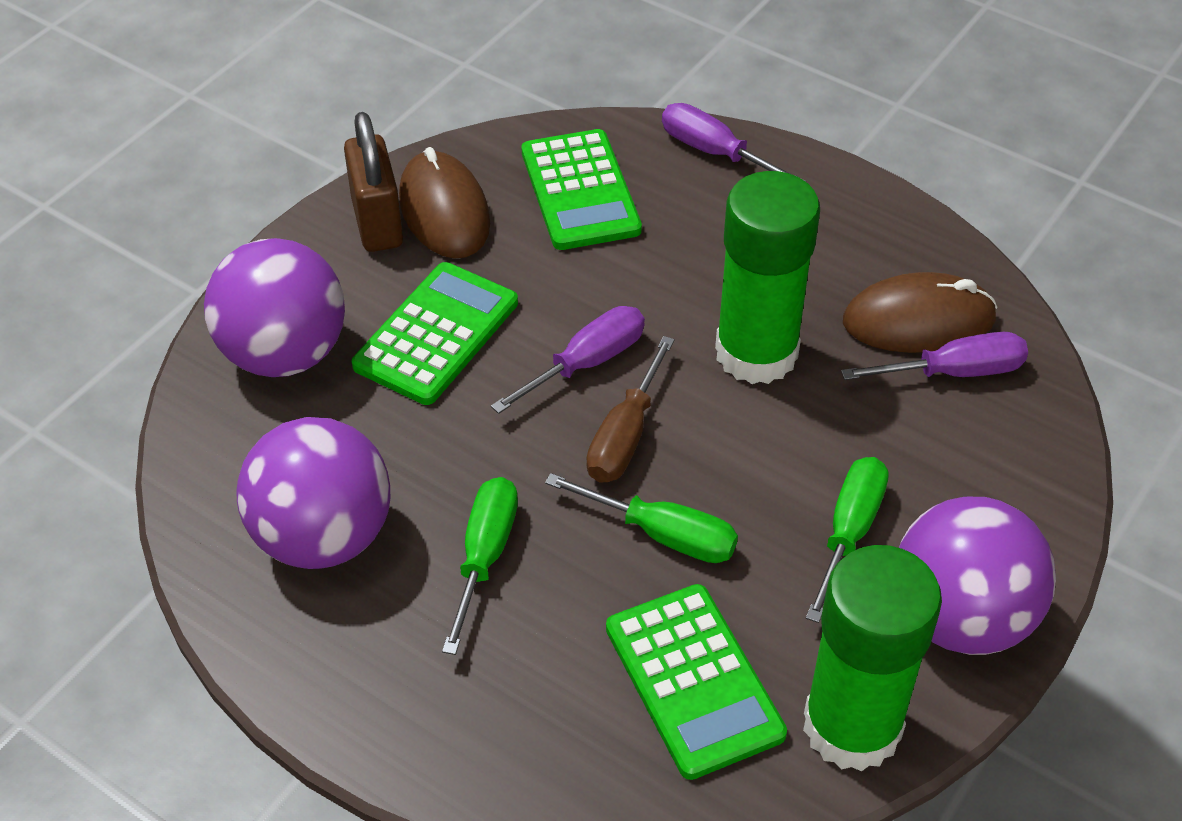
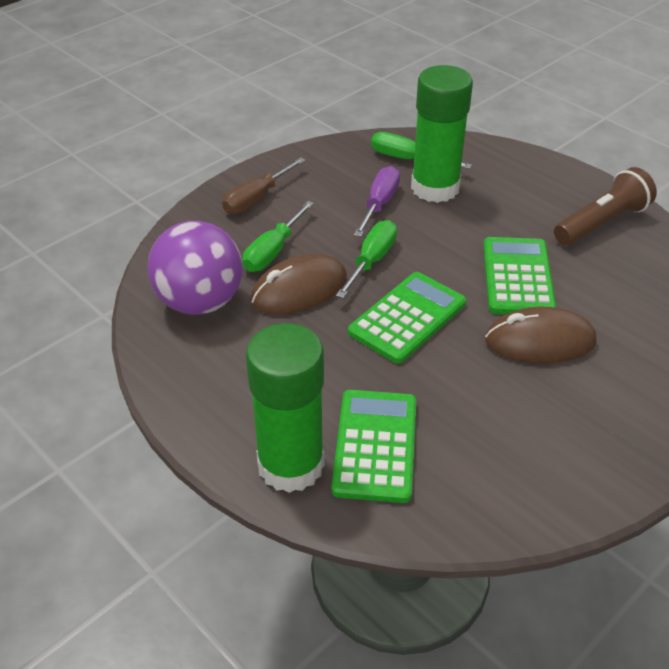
brown flashlight: none = 0 -> [554,167,657,245] = 1
brown padlock: [344,112,403,252] = 1 -> none = 0
purple ball: [204,238,345,377] [236,417,390,569] [899,497,1056,655] = 3 -> [148,221,243,315] = 1
purple screwdriver: [491,306,645,414] [662,103,806,182] [841,332,1028,380] = 3 -> [354,166,400,237] = 1

